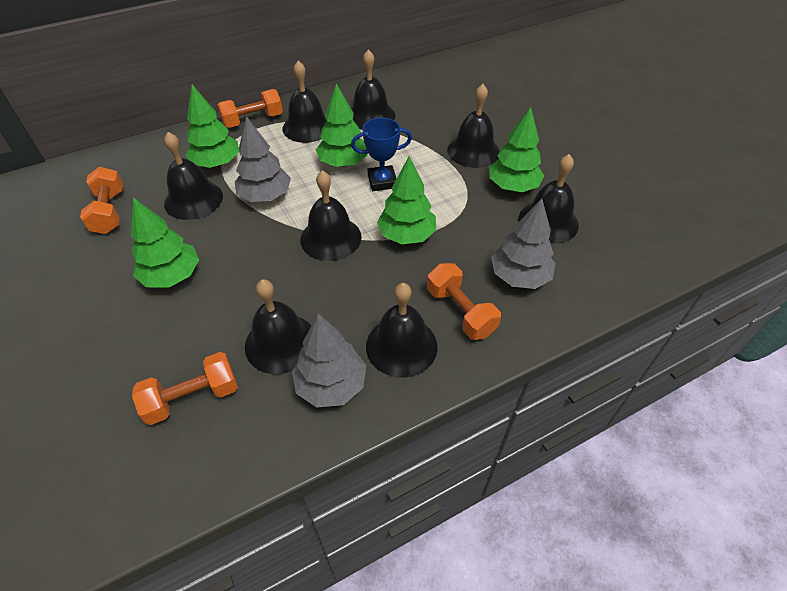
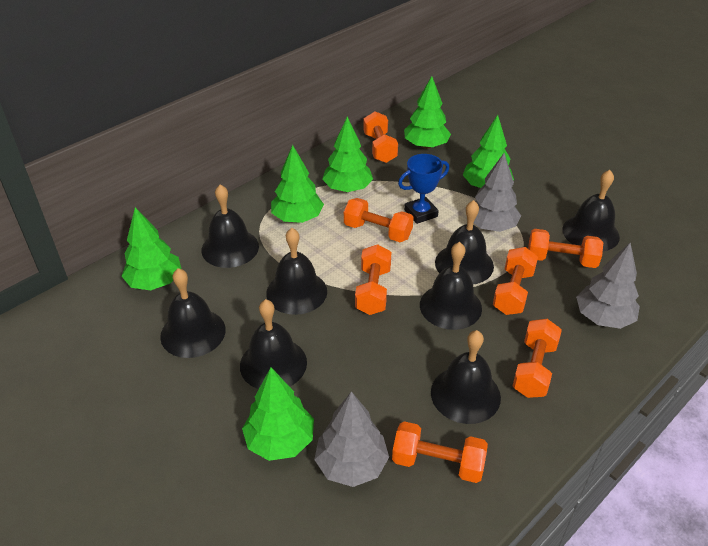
green tree: [131,197,199,288] [185,85,239,168] [316,83,367,167] [377,156,436,244] [489,107,544,192] = 5 -> [122,207,181,290] [242,367,314,461] [271,145,324,223] [322,117,373,192] [404,76,451,149] [463,115,514,188] = 6
orange dumbbell: [80,167,123,234] [132,352,238,425] [217,89,283,128] [427,263,501,340] = 4 -> [344,198,414,242] [355,244,391,315] [363,111,398,163] [392,421,488,483] [493,247,538,315] [513,319,562,398] [528,229,603,268] = 7

